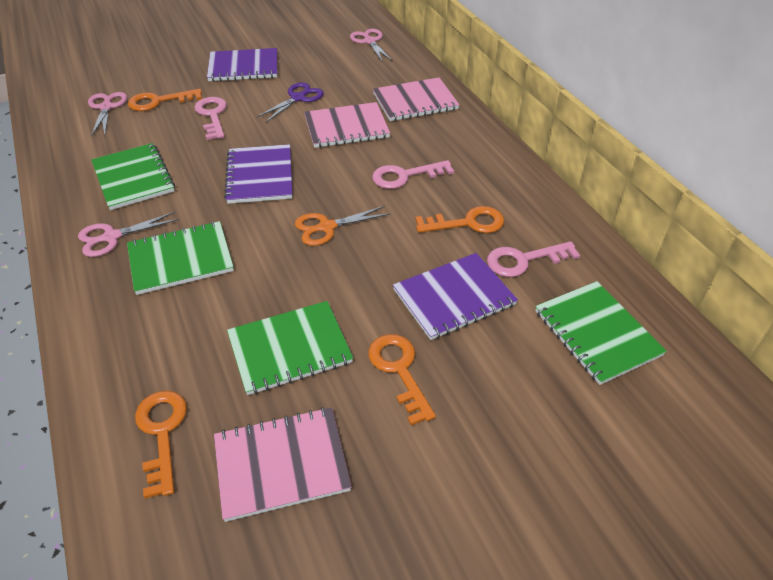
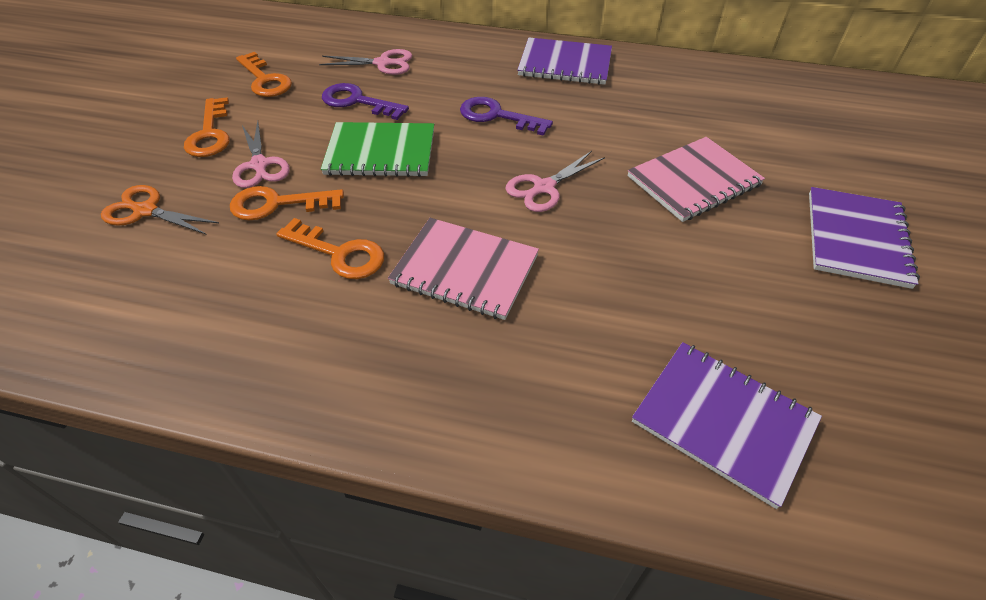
green notebook: [91,143,175,210] [127,221,234,295] [227,301,353,395] [535,281,667,385] = 4 -> [321,122,434,177] = 1
pink key: [194,97,227,140] [372,160,454,189] [487,241,580,277] = 3 -> none = 0
pink notebook: [214,407,352,522] [304,102,390,148] [373,77,460,121] = 3 -> [388,218,539,320] [628,137,765,222] = 2
purple key: none = 0 -> [322,83,409,120] [460,97,553,136] = 2
purple scissors: [256,82,324,123] = 1 -> none = 0

